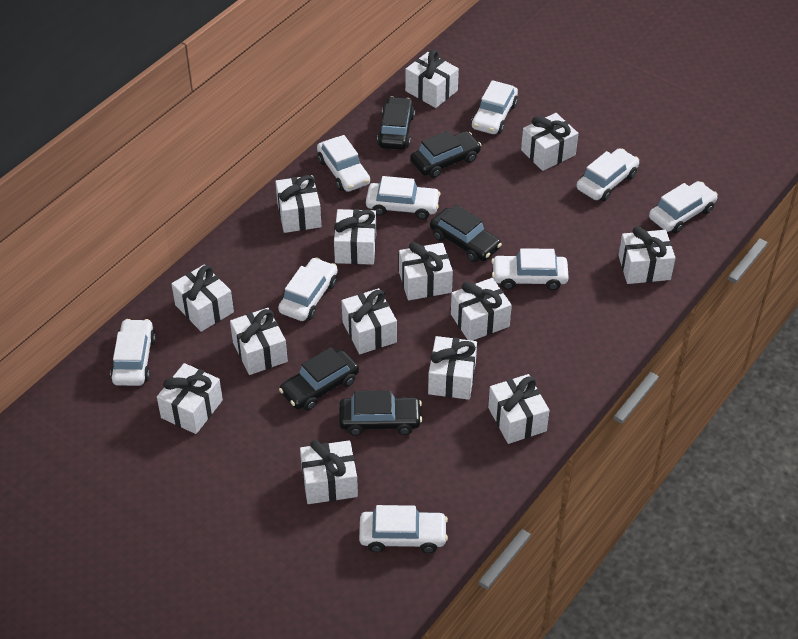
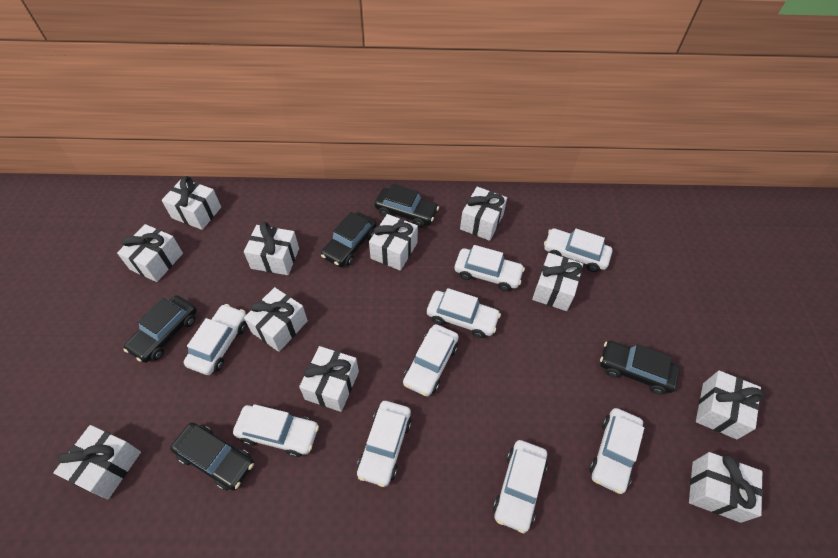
white gift: [157,363,223,434] [171,265,234,332] [230,308,288,375] [275,175,321,233] [300,440,358,504] [334,209,376,265] [342,288,397,354] [399,242,453,300] [405,50,459,108] [428,336,477,400] [451,278,512,341] [488,374,550,444] [521,113,578,171] [619,226,675,284] = 14 -> [53,425,141,499] [117,224,183,282] [162,176,221,230] [244,222,299,275] [244,287,308,352] [299,346,359,412] [369,214,418,271] [460,187,507,241] [532,253,583,311] [689,452,763,523] [696,370,764,439] = 11

